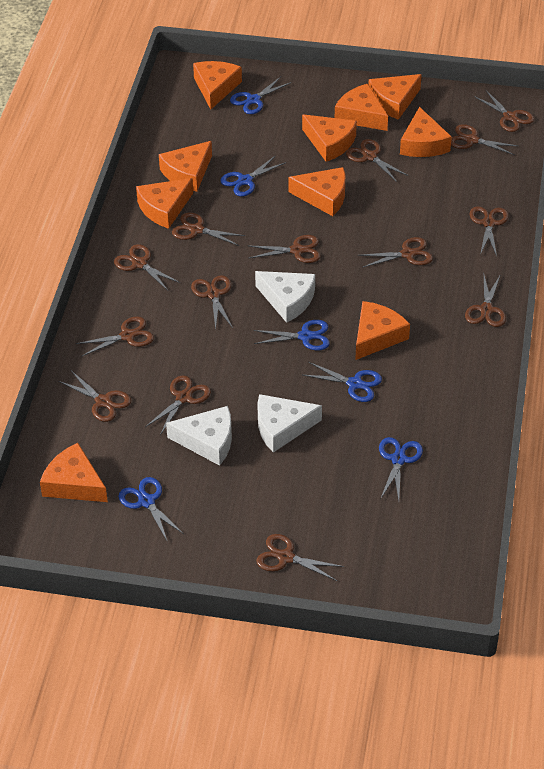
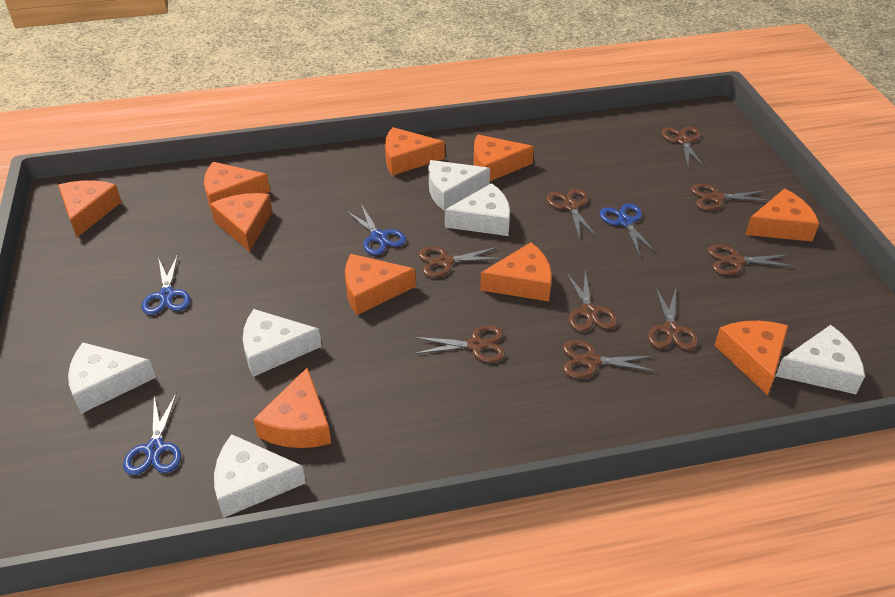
blue scissors: [119,477,184,541] [220,155,286,197] [230,77,292,114] [253,320,330,351] [303,362,382,402] [379,437,423,500] = 6 -> [123,392,181,475] [142,254,190,315] [345,204,406,255] [600,203,657,256] = 4
brown scissors: [58,371,131,422] [75,316,154,357] [114,244,181,290] [145,375,211,435] [172,213,245,246] [191,275,233,330] [247,235,320,263] [256,534,344,581] [346,139,409,182] [358,237,433,268] [451,124,518,155] [465,274,506,327] [470,206,508,256] [474,90,534,132] = 14 -> [413,325,505,363] [418,247,503,278] [546,189,598,239] [563,340,657,379] [566,270,618,332] [648,288,699,350] [661,127,705,169] [691,184,770,211] [708,244,796,276] = 9
white cheese: [166,406,232,466] [255,271,315,323] [257,394,322,453] = 3 -> [68,342,156,414] [214,434,306,518] [243,309,322,377] [428,160,490,211] [445,183,510,236] [776,325,865,394] = 6

